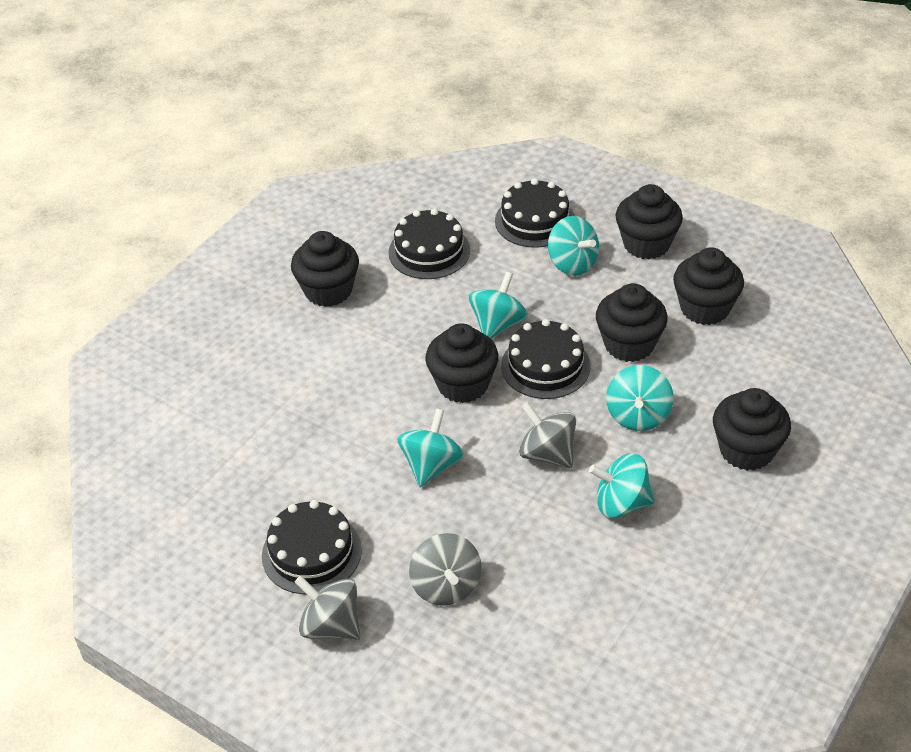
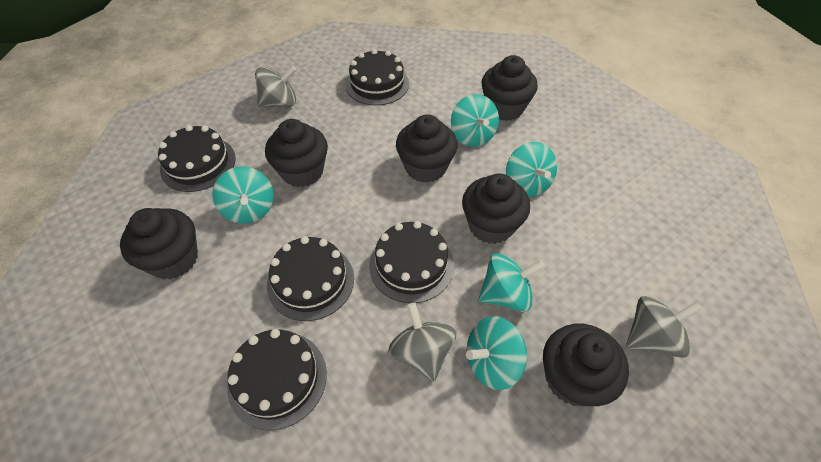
black cake: [262,500,362,594] [388,208,470,279] [495,178,575,248] [501,319,591,399] = 4 -> [158,125,236,192] [227,329,327,430] [267,236,354,321] [345,49,409,106] [369,221,454,303] = 5

